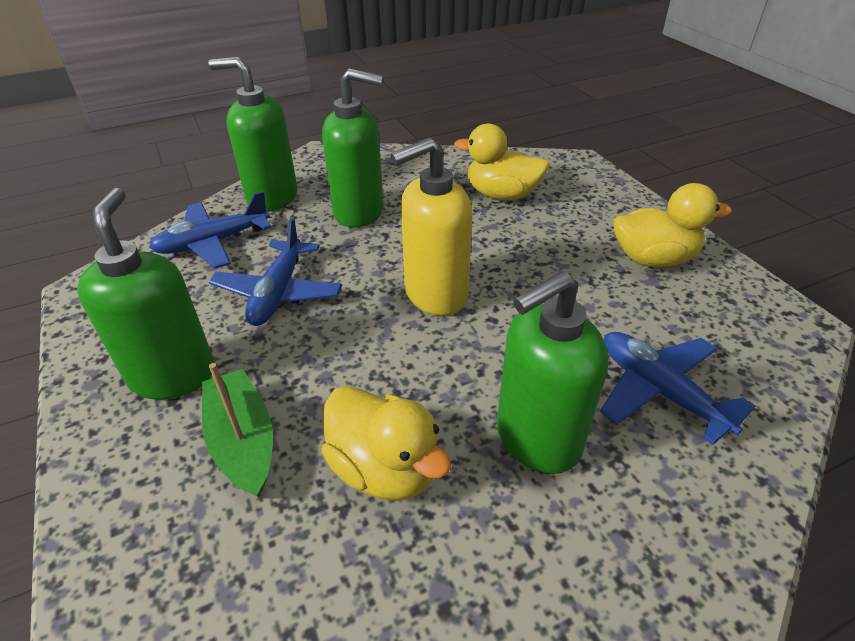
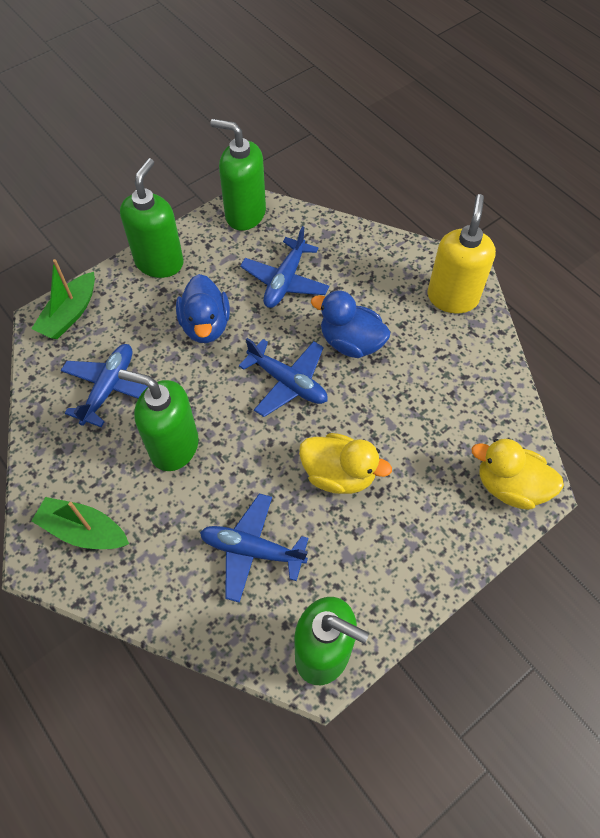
blue duck: none = 0 -> [176,274,230,343] [311,291,391,358] = 2
blue plane: [149,191,271,268] [209,217,342,326] [600,332,756,445] = 3 -> [60,344,148,427] [200,494,309,603] [239,338,327,417] [240,226,330,308] = 4
green boat: [202,363,273,498] = 1 -> [31,259,95,339] [32,497,129,549] = 2
yellow duck: [321,386,451,501] [454,124,550,201] [614,183,732,267] = 3 -> [299,433,392,494] [471,439,564,510] = 2

